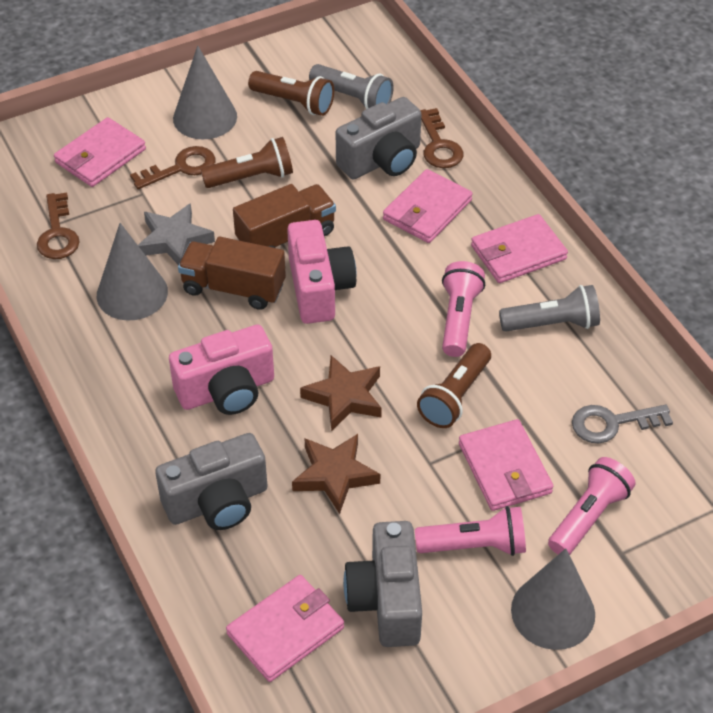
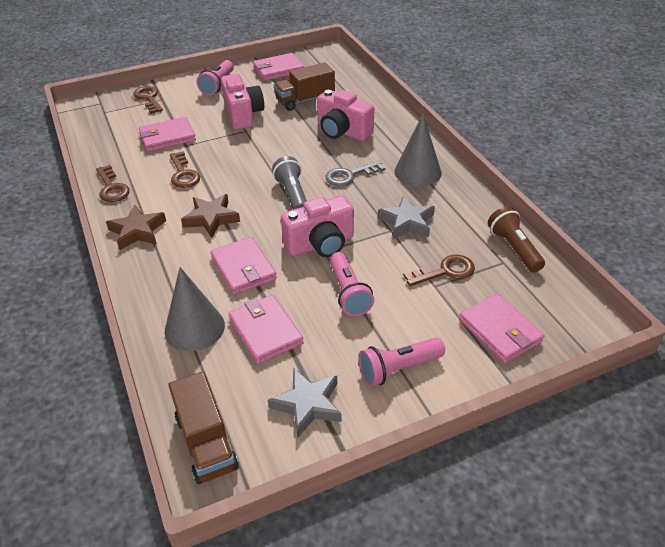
brown flashlight: [200,137,293,188] [248,71,334,116] [417,343,491,428] = 3 -> [488,206,545,273] = 1
brown key: [37,192,79,259] [130,146,215,189] [420,108,463,168] = 3 -> [96,165,130,202] [133,86,163,114] [170,151,200,188] [403,255,475,286] = 4
grey camera: [155,433,268,530] [336,97,421,179] [343,521,422,647] = 3 -> none = 0
grey cone: [97,223,168,321] [173,45,237,140] [511,548,595,650] = 3 -> [165,267,225,352] [394,114,442,187] = 2
grey flashlight: [309,64,394,109] [499,285,600,332] = 2 -> [272,156,307,210] = 1
grey star: [138,203,215,265] = 1 -> [268,368,342,437] [378,195,435,239] = 2
pink camera: [169,324,274,415] [287,220,357,324] = 2 -> [221,74,264,130] [281,195,354,257] [317,90,374,141] = 3

